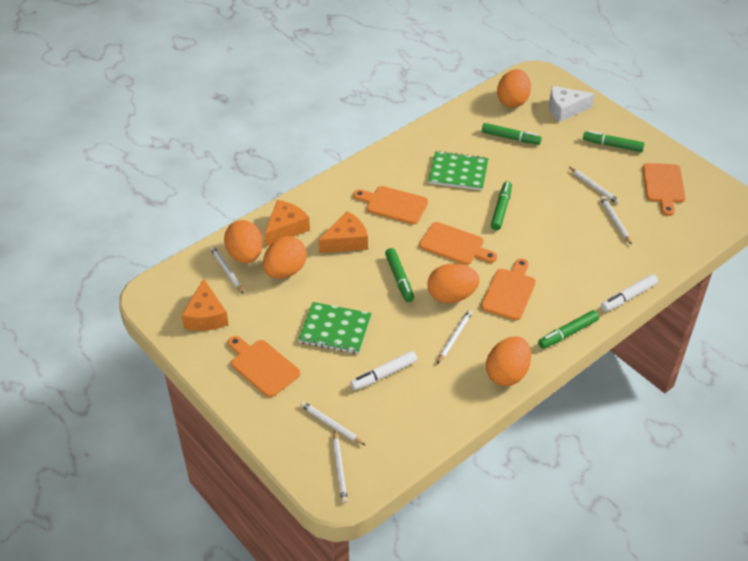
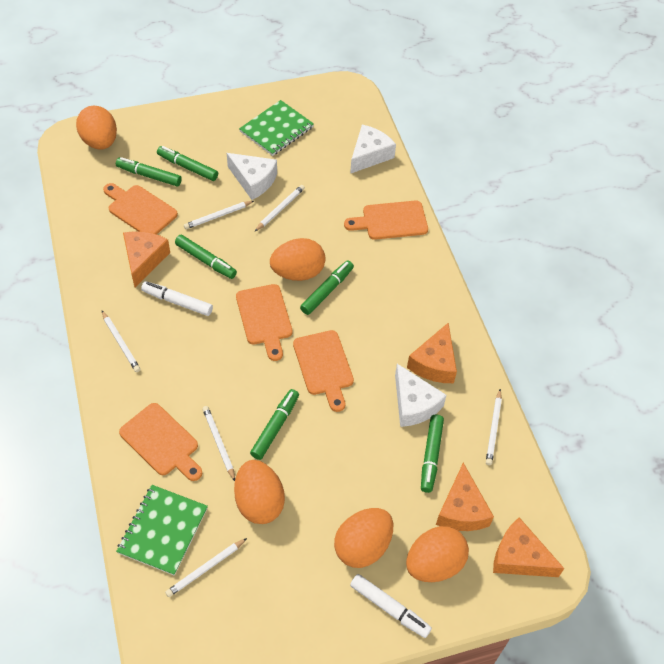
green marker: [385,248,414,302] [482,123,542,145] [491,181,512,230] [538,310,599,349] [583,131,645,152] = 5 -> [116,157,182,186] [157,146,218,181] [175,235,237,279] [250,389,299,460] [300,260,354,315] [421,414,444,493] = 6
orange cheese: [181,278,229,331] [265,200,310,247] [319,211,368,253] = 3 -> [123,231,170,287] [407,323,457,383] [436,463,494,531] [493,517,565,577] = 4
white cheese: [549,86,595,122] = 1 -> [227,153,277,200] [350,125,396,174] [395,364,447,427] = 3

